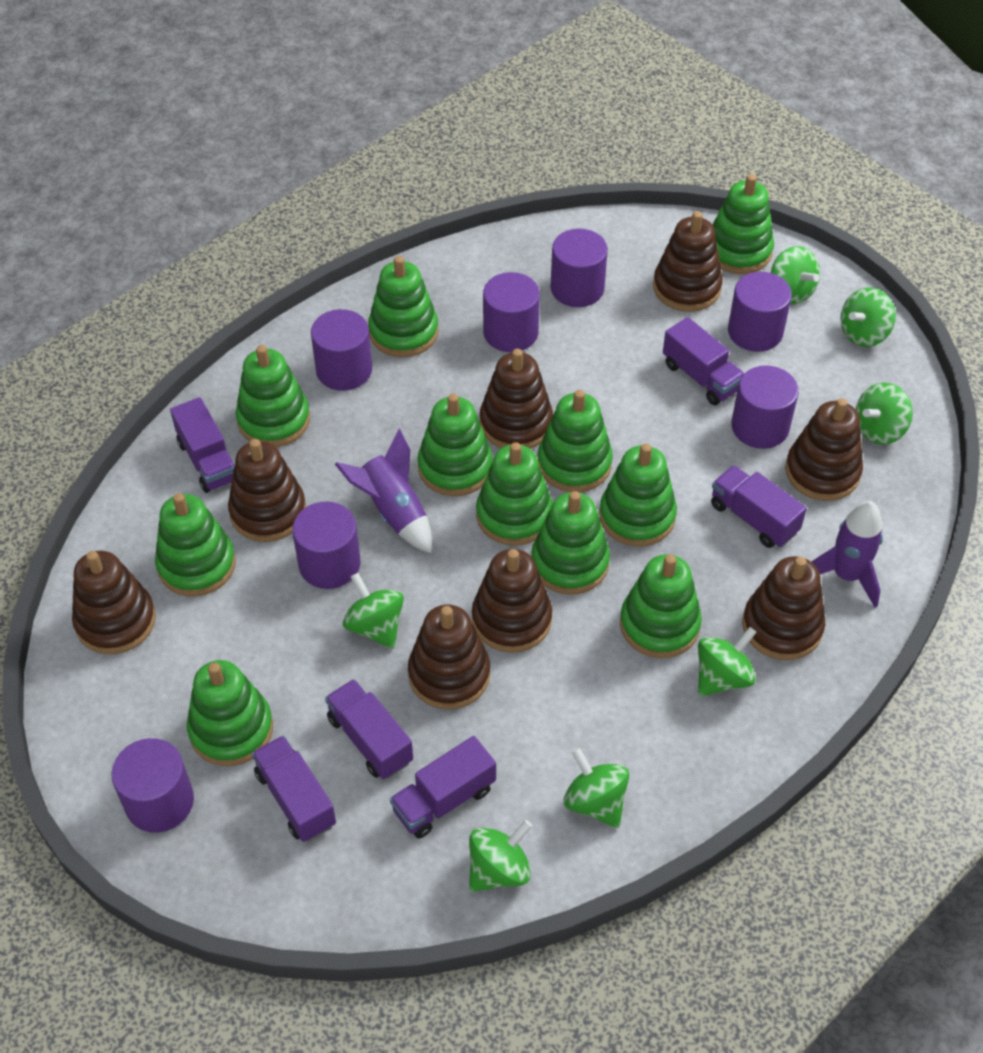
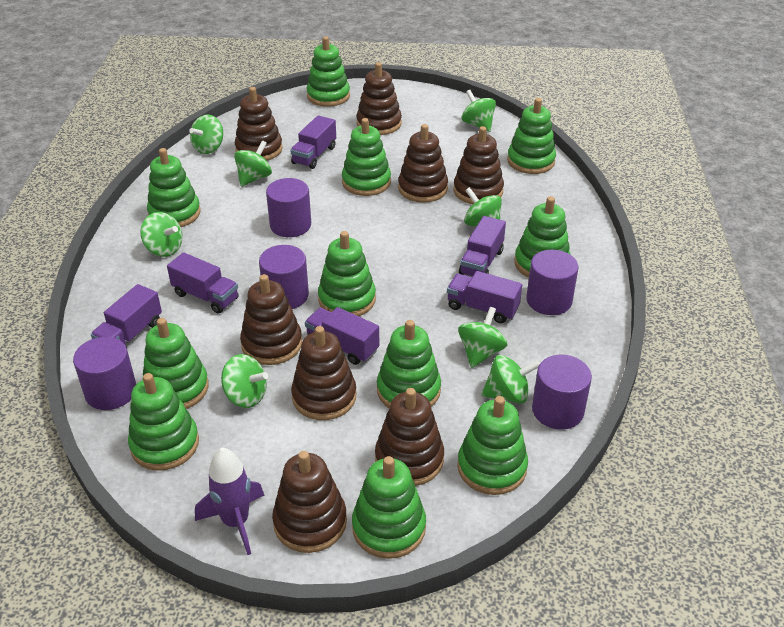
green spinning top: [343,573,404,649] [469,820,532,892] [564,747,629,828] [698,627,757,697] [771,246,820,304] [840,288,896,347] [856,383,913,445] = 7 -> [140,212,183,257] [189,114,223,154] [221,354,268,408] [234,141,272,187] [458,307,507,368] [462,90,496,132] [464,187,502,227] [481,355,540,404] = 8
purple cylinder: [111,738,194,833] [292,502,361,589] [311,309,372,391] [483,272,540,352] [550,229,608,307] [728,272,792,352] [731,366,799,449] = 7 -> [73,337,136,410] [259,245,309,309] [266,178,311,237] [526,250,578,315] [532,355,592,430] = 5
purple rocket: [335,429,432,553] [811,501,883,607] = 2 -> [195,448,264,555] = 1

